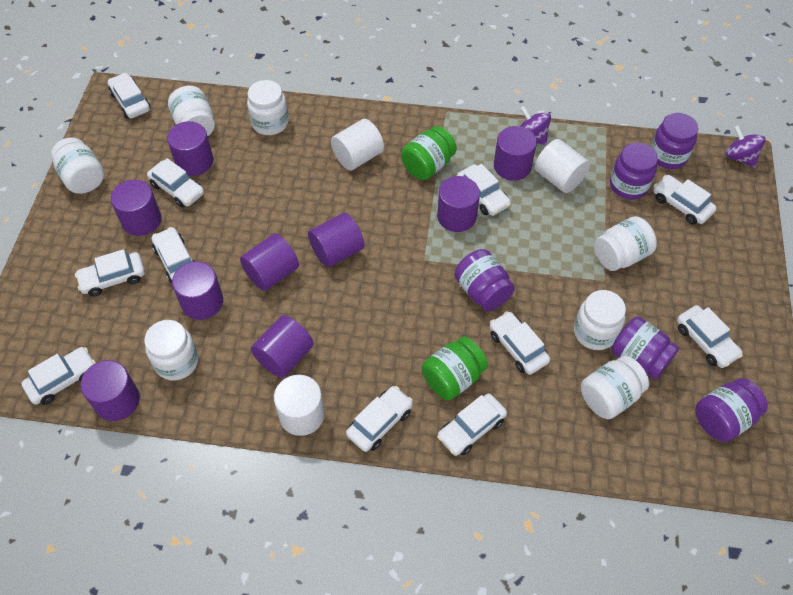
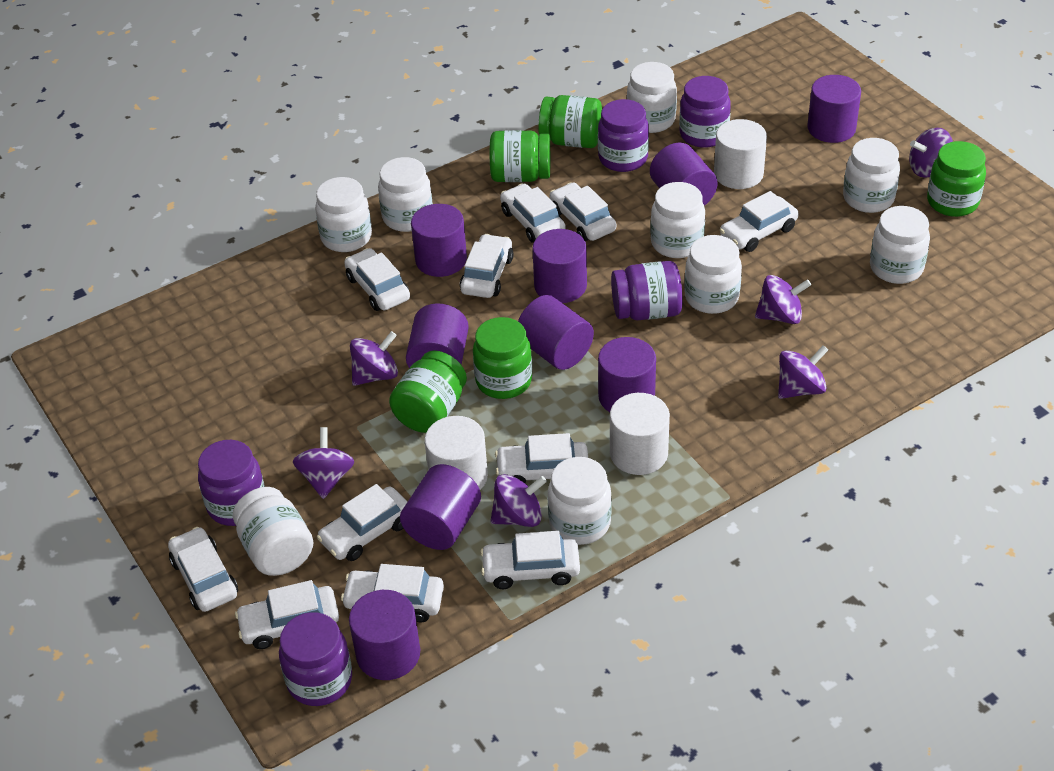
green jar: [401,126,457,180] [422,337,488,400] = 2 -> [389,351,467,433] [473,317,532,399] [490,130,550,182] [538,95,602,148] [927,141,986,217] = 5
purple spinning top: [520,106,551,145] [725,125,765,168] = 2 -> [293,427,355,499] [350,331,398,386] [490,474,547,527] [755,275,811,324] [778,345,828,399] [909,128,953,178] = 6
white jar: [51,138,104,194] [144,320,199,381] [168,86,215,136] [247,80,289,135] [574,290,626,350] [581,356,649,419] [594,216,657,271] = 7 -> [233,487,314,576] [315,177,372,252] [378,157,433,232] [548,457,612,545] [627,62,677,133] [650,182,705,258] [684,235,742,314] [843,138,900,213] [870,206,930,284] = 9

